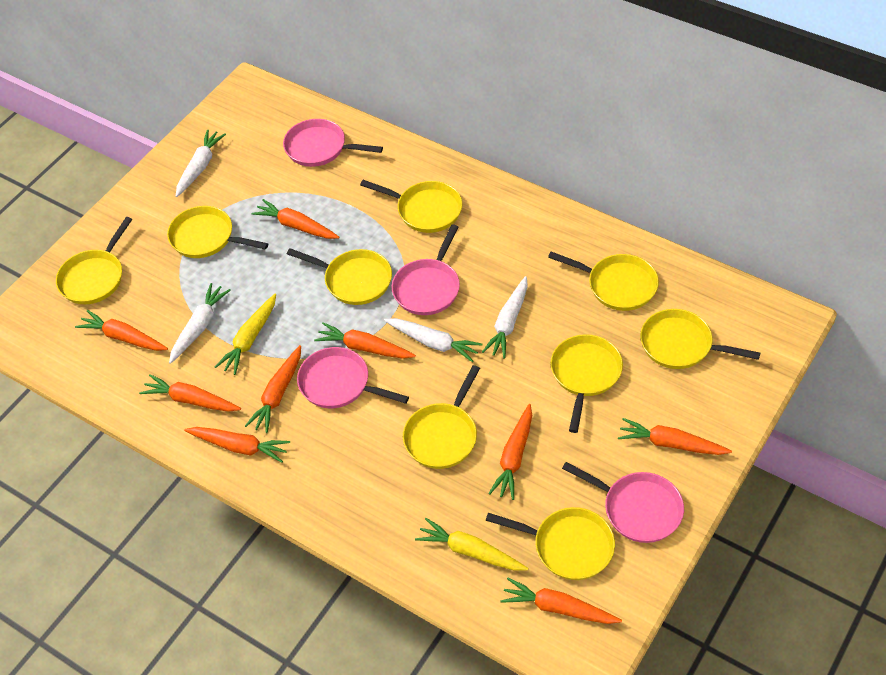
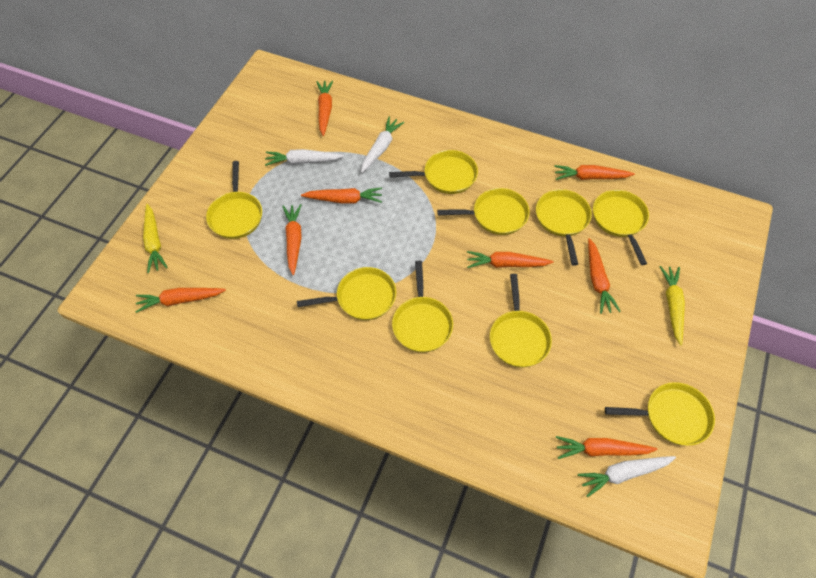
orange carrot: [75,310,168,351] [139,374,241,412] [184,427,290,463] [245,345,301,433] [251,199,339,239] [314,322,416,359] [488,404,532,500] [500,578,622,624] [618,418,732,455] = 9 -> [135,288,226,313] [282,204,302,275] [301,187,382,204] [316,80,333,136] [467,251,554,268] [554,165,635,180] [556,436,658,459] [588,238,621,314] = 8
pink pan: [283,119,383,167] [297,347,409,409] [392,224,460,315] [562,462,684,543] = 4 -> none = 0
white carrot: [169,283,231,364] [176,130,226,197] [384,318,482,362] [482,276,528,359] = 4 -> [265,149,344,166] [361,117,404,173] [578,456,676,497] = 3

